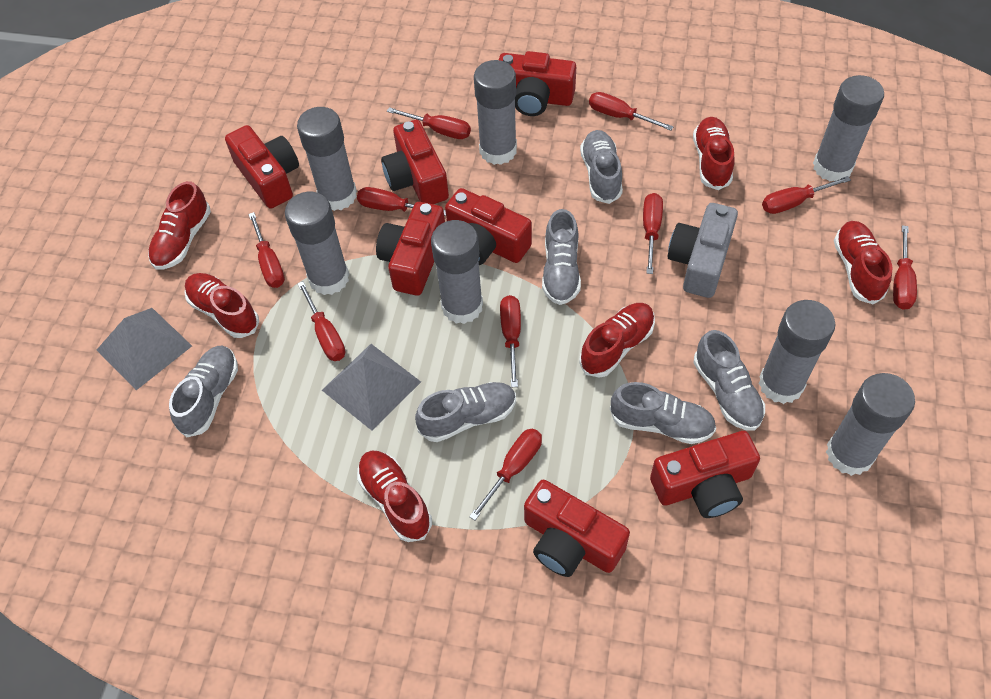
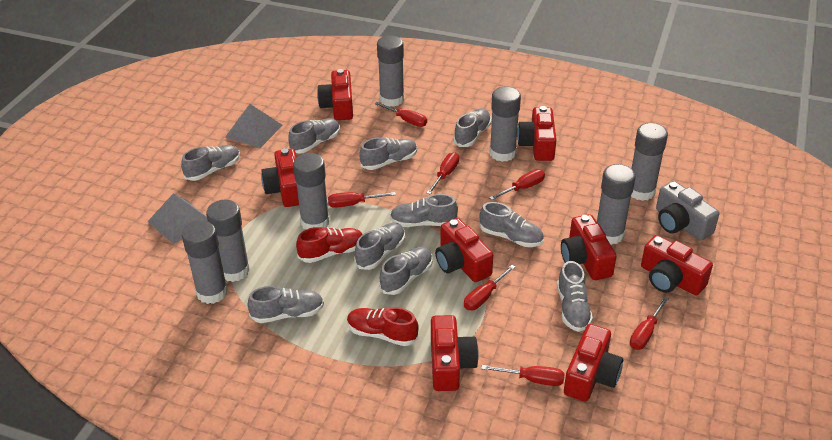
grey shoe: [169,346,238,438] [415,382,516,442] [542,209,581,305] [580,130,623,204] [610,382,716,444] [693,330,765,431] = 6 -> [181,145,240,181] [247,286,324,323] [288,118,340,154] [354,223,405,270] [359,137,417,170] [379,247,433,295] [390,194,458,227] [453,108,491,147] [480,202,544,247] [557,261,593,332] = 10
red camera: [225,125,299,209] [376,202,445,296] [381,120,449,204] [445,188,532,265] [499,51,576,116] [524,479,630,577] [650,431,760,518] = 7 -> [261,148,299,207] [317,69,353,120] [431,315,479,391] [435,218,493,282] [517,106,556,161] [561,214,617,280] [564,324,623,402] [641,235,713,295] = 8
red screwdriver: [248,212,285,288] [298,281,345,361] [357,187,446,216] [387,107,471,139] [469,429,542,520] [500,295,521,387] [589,92,674,131] [643,193,663,274] [762,176,851,214] [893,225,917,310] = 10 -> [328,192,396,208] [375,102,427,127] [427,152,459,195] [464,265,515,310] [481,365,564,386] [489,169,545,200] [630,296,669,350] = 7
red shoe: [148,181,211,270] [184,273,259,338] [357,451,432,542] [579,303,655,378] [693,117,735,190] [834,221,892,305] = 6 -> [296,227,363,263] [347,307,419,346] = 2

